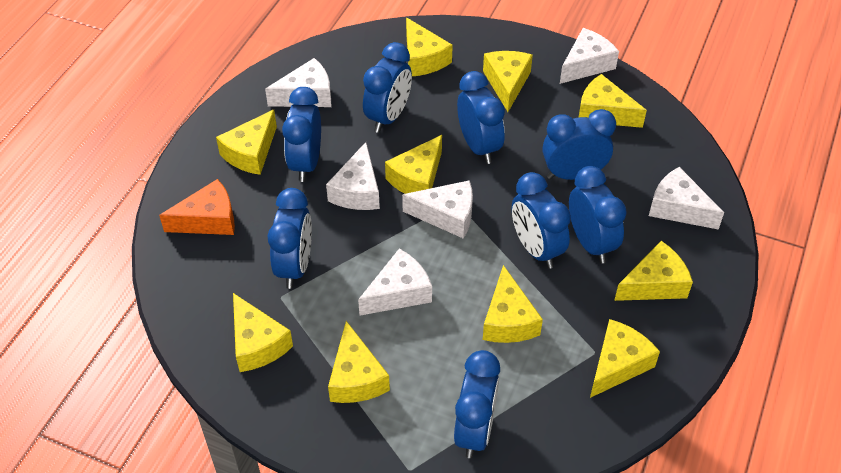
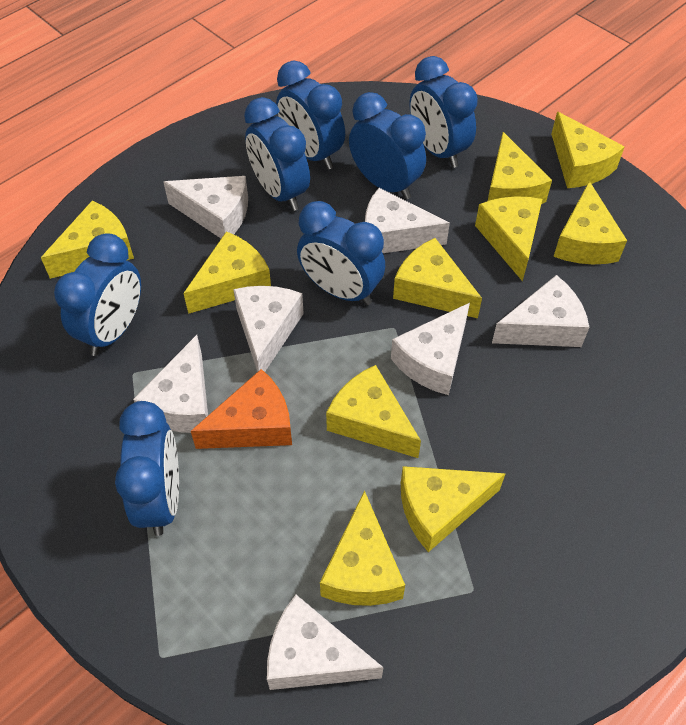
blue clock: [267,188,312,289] [282,87,321,182] [363,42,412,133] [454,350,500,458] [457,71,505,164] [512,172,571,269] [543,109,616,180] [569,166,627,264] = 8 -> [54,233,141,356] [115,401,179,536] [244,97,310,211] [276,61,345,170] [297,201,385,305] [349,92,426,199] [410,56,478,168] = 7
white cheese: [265,58,331,107] [326,142,380,210] [358,249,432,315] [402,180,473,239] [560,28,619,84] [649,167,724,230] = 6 -> [133,335,208,433] [163,176,248,238] [233,286,304,372] [267,595,383,690] [365,188,450,253] [391,303,470,395] [492,275,589,347] = 7

